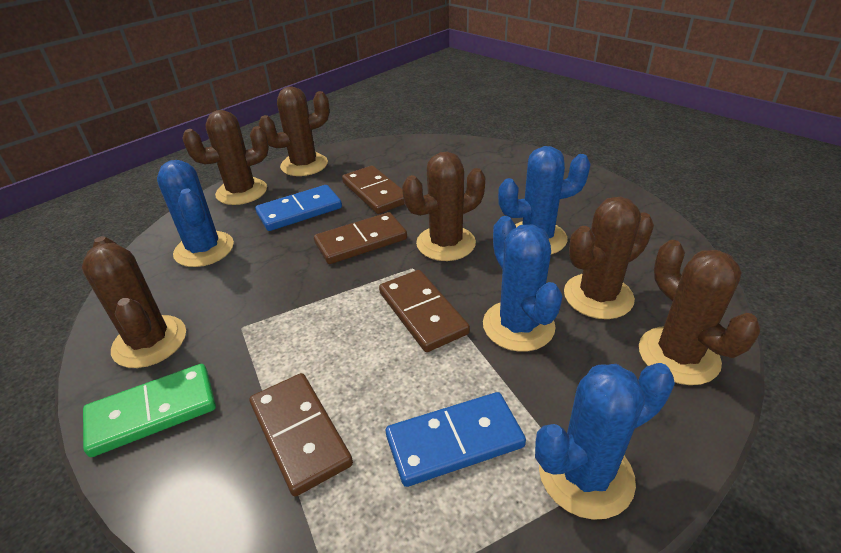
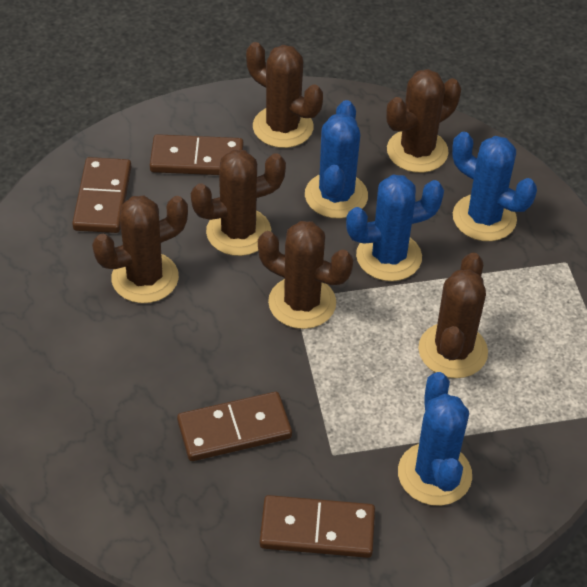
blue domino: [255,185,342,231] [386,392,526,487] = 2 -> none = 0
green domino: [83,364,216,457] = 1 -> none = 0

